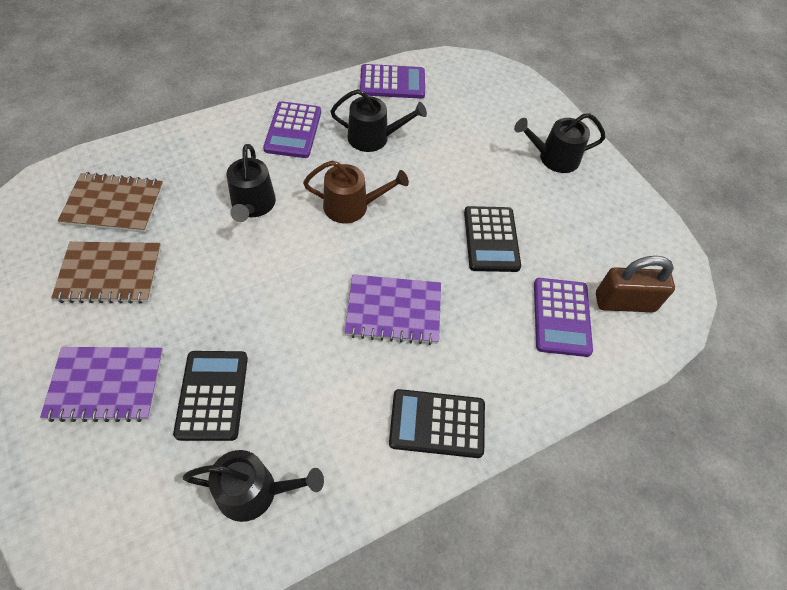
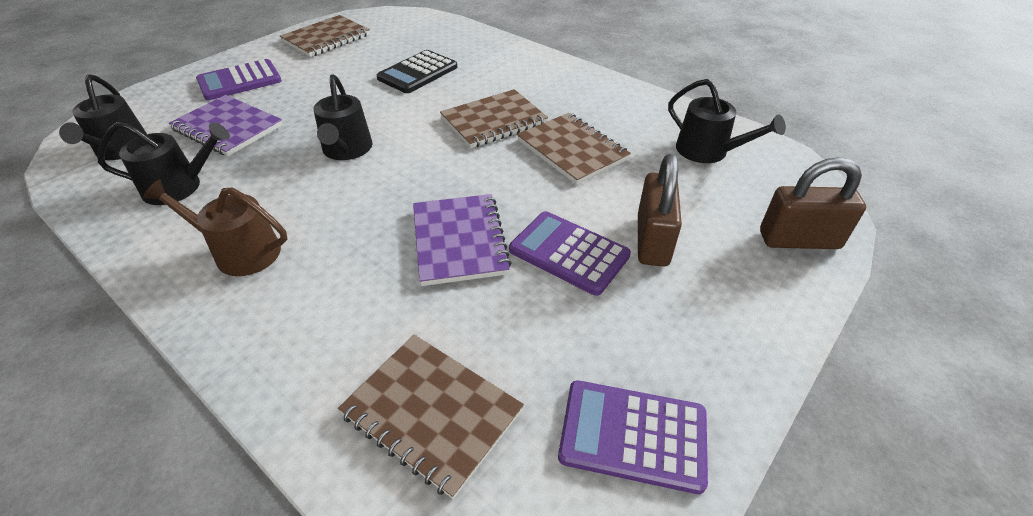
black calculator: [173,351,248,441] [389,389,485,458] [464,206,521,272] = 3 -> [377,50,457,93] = 1
brown notebook: [51,242,161,304] [58,172,164,233] = 2 -> [280,15,370,57] [338,335,524,499] [440,89,548,148] [517,113,631,185] = 4
brown padlock: [596,256,675,312] = 1 -> [638,154,682,267] [760,157,866,249] = 2

